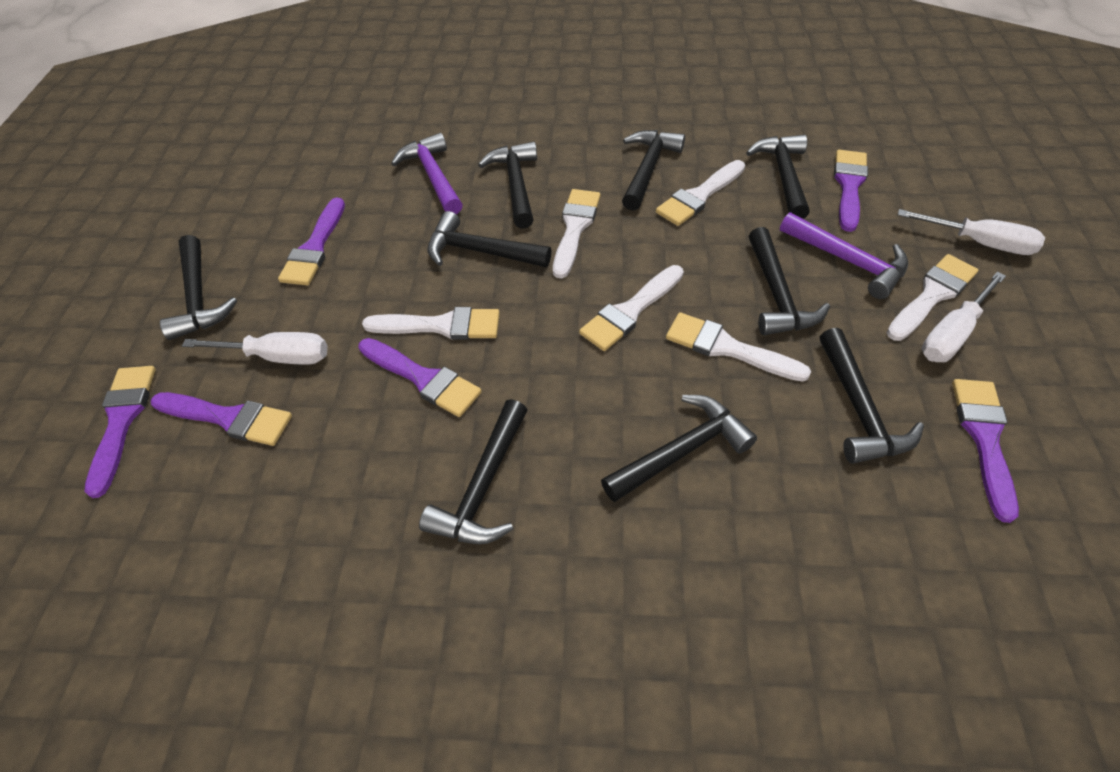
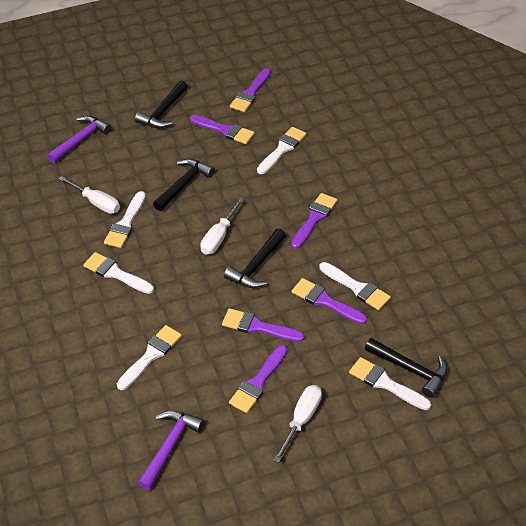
black hammer: [160,235,237,340] [419,399,527,544] [427,211,551,267] [478,141,537,229] [601,395,757,502] [622,130,685,211] [746,135,810,219] [749,227,830,335] [820,328,924,464] = 9 -> [135,80,188,128] [153,159,215,211] [224,229,286,288] [365,338,447,398] = 4

